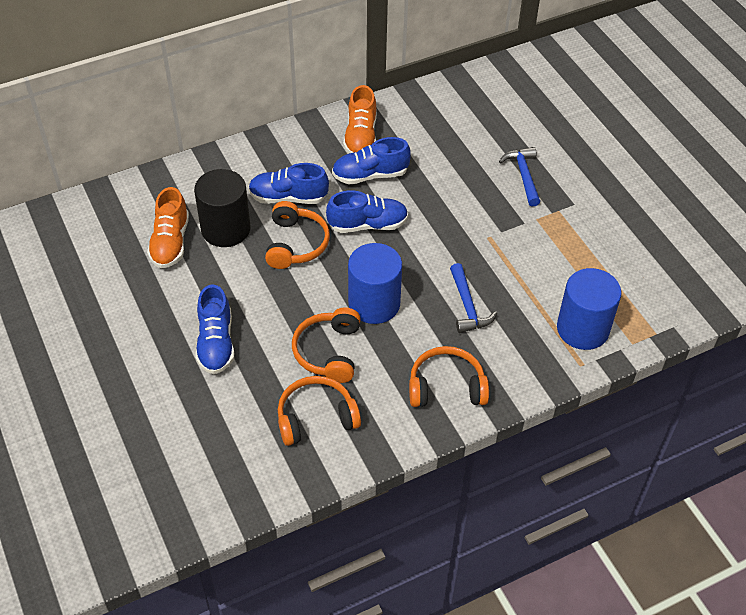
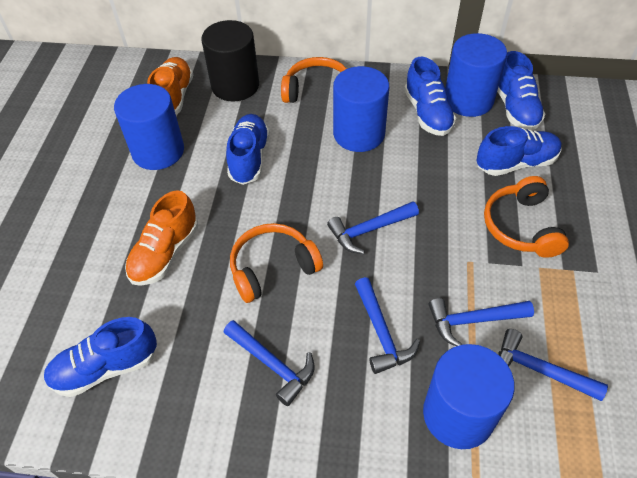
blue cylinder: [348,243,402,324] [557,268,621,350] = 2 -> [114,84,184,170] [333,66,389,152] [423,344,515,449] [445,33,507,117] = 4
blue hammer: [450,263,497,333] [499,147,540,206] = 2 -> [223,320,314,406] [327,201,419,254] [355,277,420,374] [429,298,534,346] [498,329,608,401] = 5
blue shoe: [196,285,234,374] [248,163,329,204] [326,190,408,233] [332,137,411,184] = 4 -> [44,317,157,397] [226,114,270,185] [404,57,456,136] [476,126,562,176] [497,51,545,131] = 5
orange headphones: [265,201,330,269] [278,376,361,446] [292,307,361,383] [409,346,489,407] = 4 -> [230,223,323,303] [281,57,347,103] [484,176,569,258] = 3

